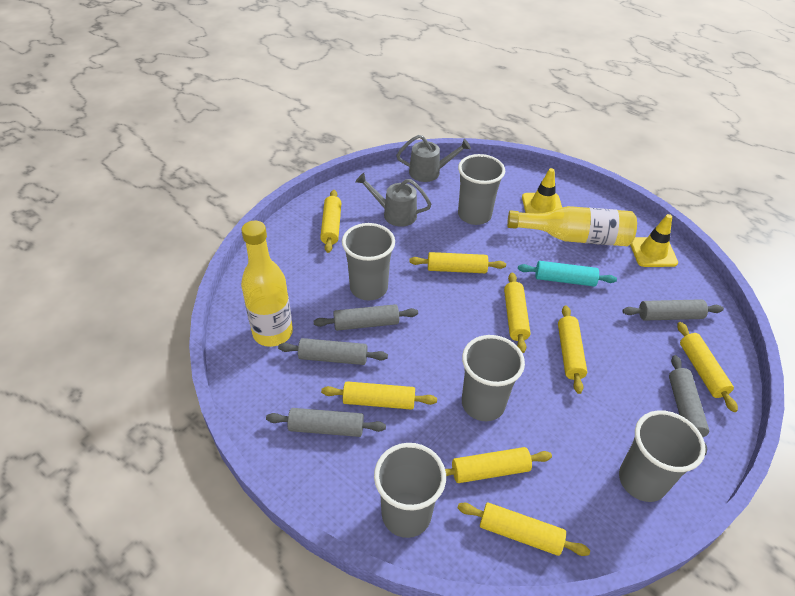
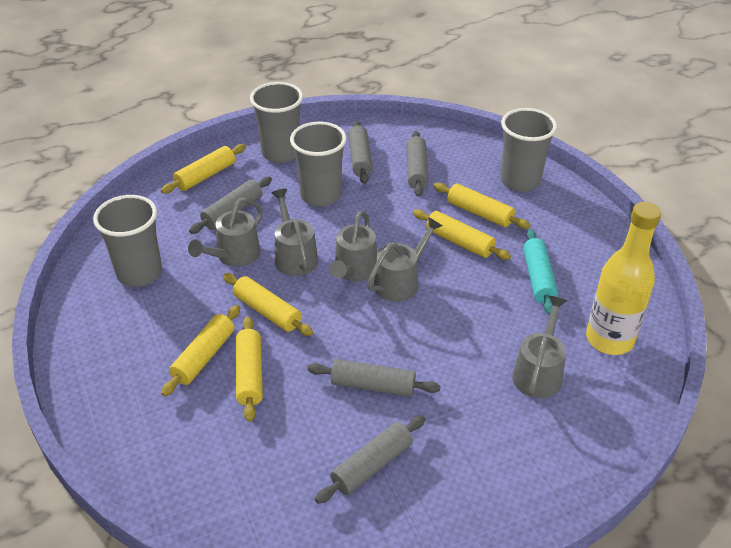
grey cup: [342,223,395,301] [374,443,446,538] [458,154,505,225] [462,335,525,421] [619,410,706,502] = 5 -> [93,195,162,287] [250,82,303,163] [290,122,347,207] [500,108,557,192] = 4
grey watering can: [356,173,432,227] [396,135,471,182] = 2 -> [188,198,263,267] [272,189,318,276] [329,210,377,282] [367,217,442,302] [512,296,567,398] = 5
yellow bottle: [241,221,293,347] [507,206,637,246] = 2 -> [586,202,661,355] = 1
yellow rolling pin: [320,190,341,253] [321,381,437,410] [409,252,506,273] [445,447,552,483] [458,503,590,556] [504,273,530,353] [558,305,587,394] [677,322,738,412] = 8 -> [161,144,246,194] [161,305,240,397] [223,273,313,336] [236,317,263,422] [413,209,511,260] [434,183,530,229] = 6
yellow traffic cone: [522,168,562,213] [630,214,678,267] = 2 -> none = 0

